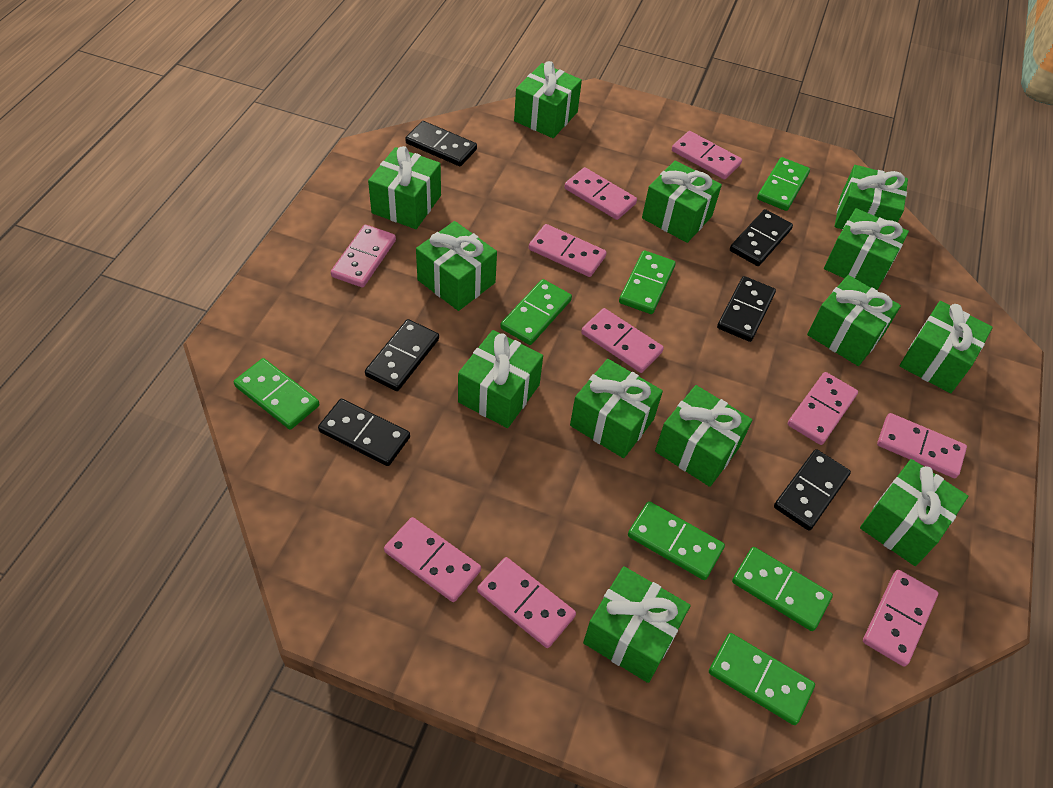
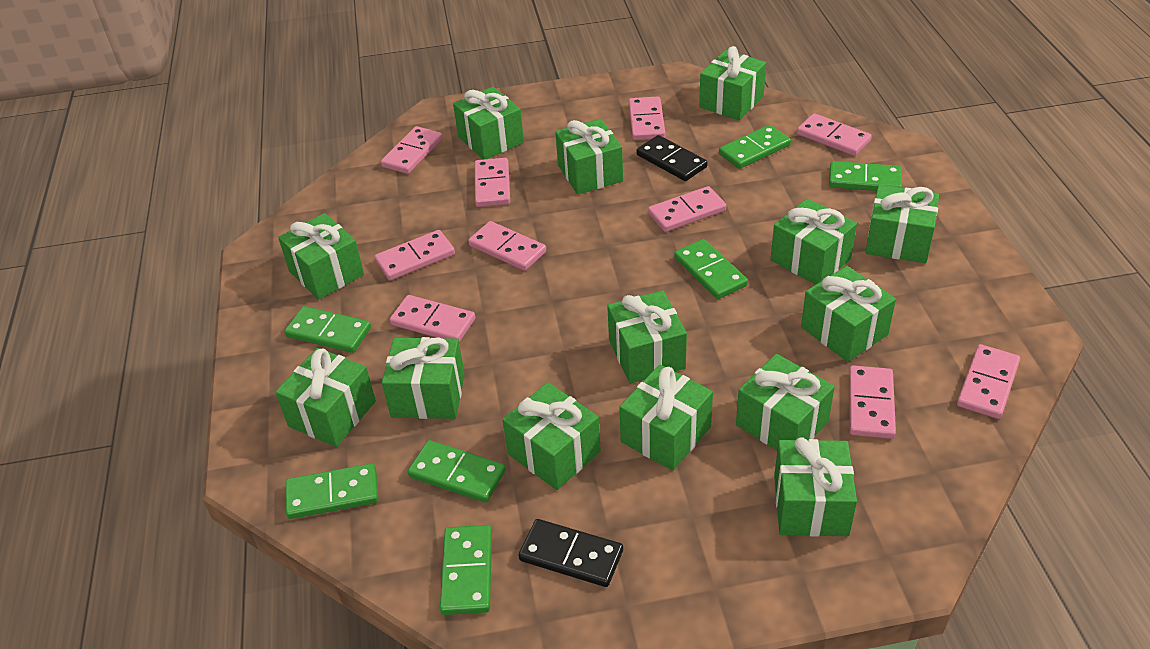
black domino: [318,399,410,466] [365,319,439,391] [405,121,477,166] [717,276,776,342] [730,209,793,266] [774,449,851,531] = 6 -> [519,519,623,587] [637,135,708,181] = 2
green gift: [368,146,441,229] [416,221,497,311] [458,330,543,428] [514,61,582,138] [570,359,663,458] [583,566,691,683] [642,160,722,243] [655,385,752,487] [807,275,901,366] [824,208,909,290] [835,165,908,230] [860,459,968,566] [900,301,993,393] = 13 -> [275,348,376,447] [278,213,364,300] [382,337,465,419] [453,87,524,159] [502,382,601,490] [555,119,623,194] [607,290,687,384] [619,364,713,471] [699,46,766,120] [736,354,835,450] [771,199,857,285] [774,437,857,537] [801,266,896,362] [865,185,939,263] = 14

